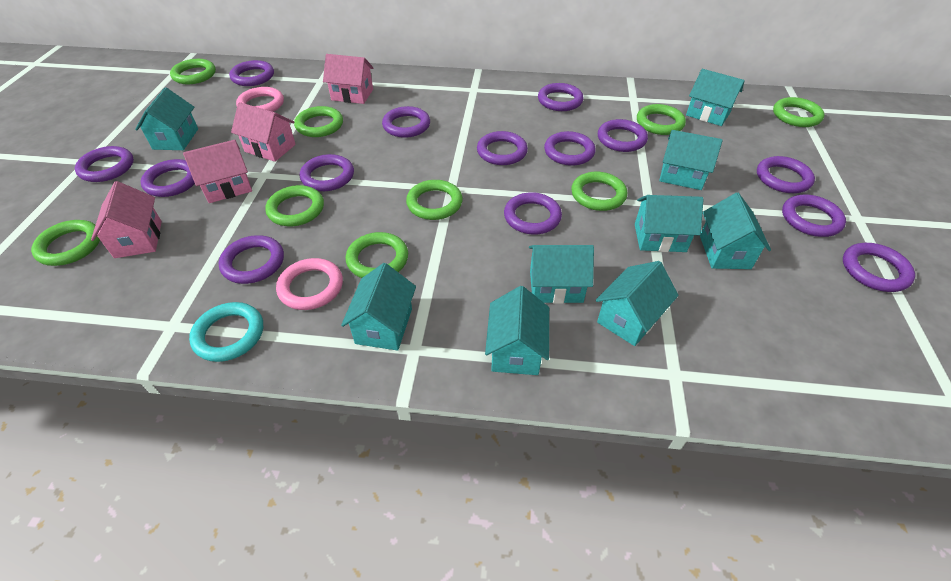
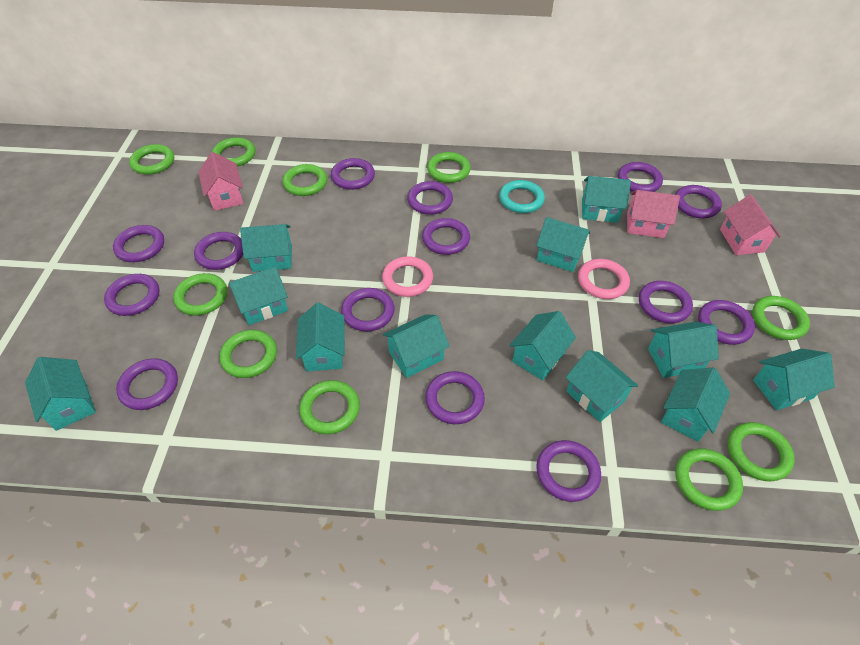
green ring: [31,220,100,266] [170,59,216,84] [265,185,324,226] [294,106,343,137] [346,232,408,278] [406,180,463,220] [571,172,627,211] [637,104,686,135] [773,97,824,127] = 9 -> [129,144,174,175] [173,273,227,316] [212,137,255,167] [220,330,277,378] [282,164,327,196] [299,380,360,434] [427,152,471,183] [675,448,743,511] [727,422,795,481] [752,296,810,340] = 10
pink house: [91,181,162,258] [183,140,252,203] [231,102,296,162] [323,54,374,104] = 4 -> [198,152,243,211] [627,190,680,238] [720,194,781,255] = 3
turquoise house: [135,88,198,150] [341,263,416,351] [485,286,549,375] [529,245,594,304] [596,261,678,346] [635,195,704,252] [659,130,723,190] [686,69,745,126] [700,193,771,269] = 9 -> [25,357,96,431] [229,266,288,325] [240,224,292,272] [296,303,345,371] [383,314,450,378] [509,311,576,380] [536,217,590,272] [566,350,638,422] [582,176,631,223] [648,322,719,378] [661,367,730,442] [753,348,835,410] = 12

